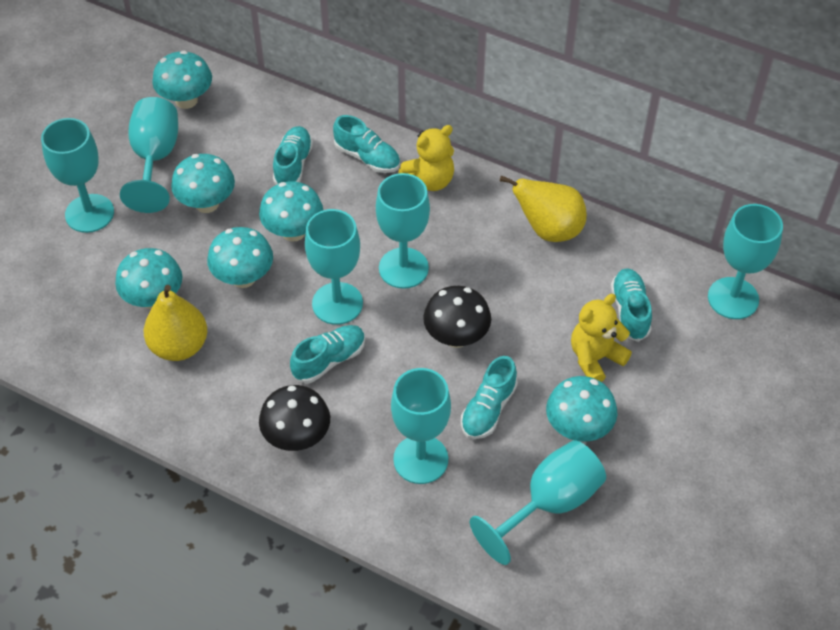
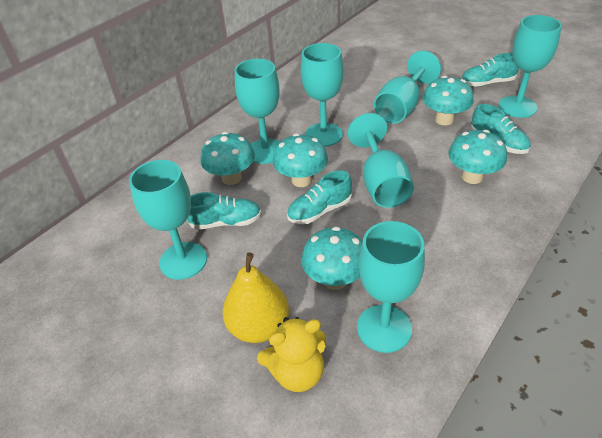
black mushroom: [259,385,330,451] [423,286,491,348] = 2 -> none = 0
turquoise mushroom: [115,248,182,309] [152,51,212,109] [171,154,235,213] [207,227,273,288] [259,181,323,242] [546,376,618,442] = 6 -> [201,132,255,185] [273,133,328,187] [301,226,362,290] [423,76,474,125] [448,130,507,184] = 5
turquoise shoe: [273,126,313,185] [290,325,365,383] [333,115,400,173] [461,356,518,439] [611,268,652,342] = 5 -> [187,192,261,230] [287,170,352,224] [461,53,519,87] [471,104,530,154] = 4
yellow pear: [144,285,207,361] [500,175,587,242] = 2 -> [223,252,289,343] = 1
yellow teddy bear: [398,125,454,191] [571,294,632,382] = 2 -> [257,317,326,392] = 1

